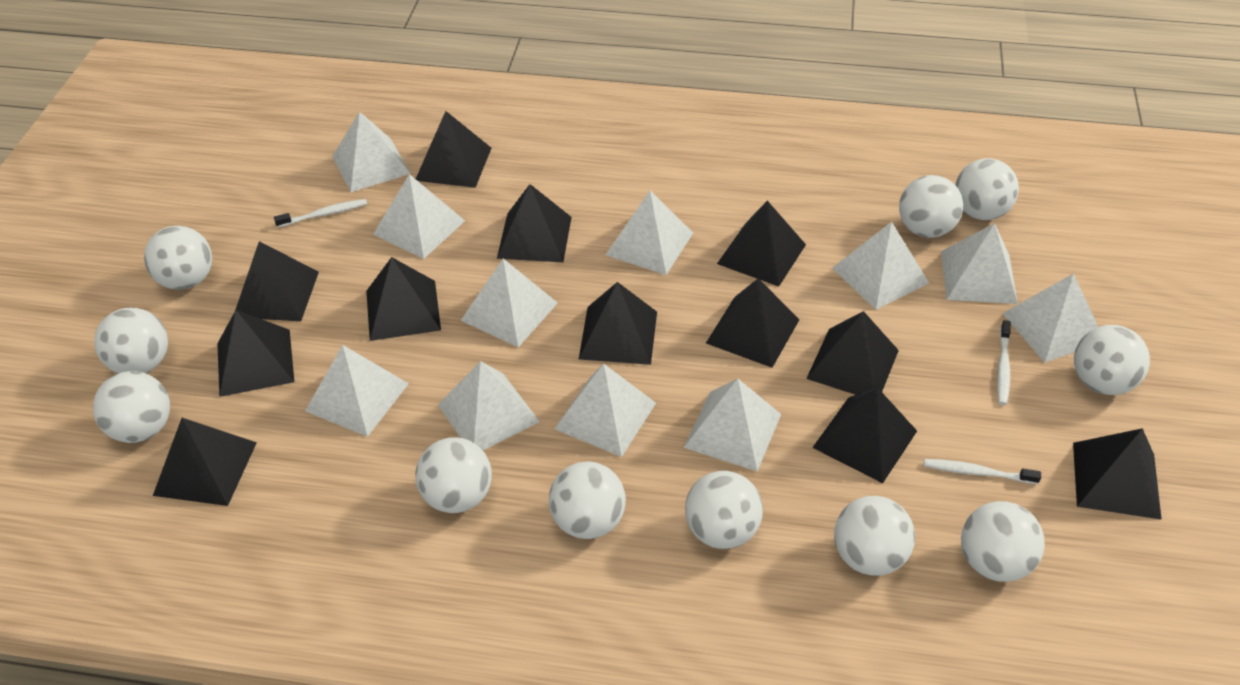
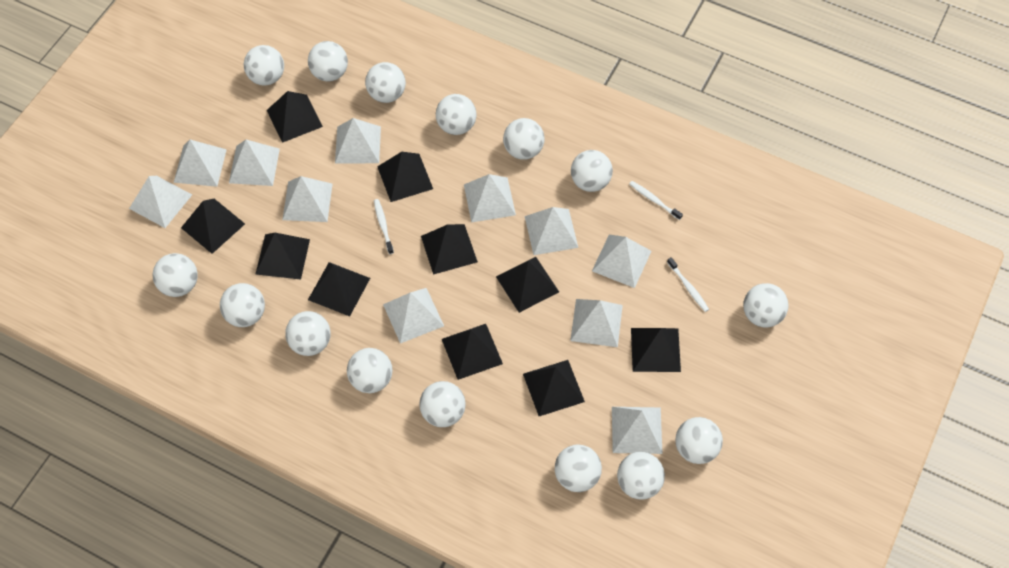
black pyramid: [153,418,257,506] [217,310,294,397] [235,241,319,321] [366,257,441,341] [416,111,491,188] [497,184,572,262] [579,282,657,365] [706,278,799,368] [717,201,806,287] [806,311,899,395] [812,387,917,483] [1073,428,1162,520] = 12 -> [181,199,245,254] [256,233,310,280] [267,91,323,143] [308,262,370,316] [377,152,433,202] [421,224,478,275] [442,324,503,380] [496,257,559,313] [523,360,585,416] [631,328,681,372] = 10
white ball: [93,371,170,443] [94,308,168,373] [144,226,212,290] [415,437,492,513] [549,461,626,539] [685,471,763,549] [834,496,915,576] [899,175,963,238] [955,158,1019,220] [961,501,1045,582] [1074,325,1150,395] = 11 -> [153,253,197,297] [220,283,265,327] [244,45,284,86] [285,311,331,356] [308,41,348,82] [347,348,392,393] [365,62,406,103] [420,381,465,427] [436,94,477,135] [503,118,545,160] [555,445,602,492] [571,150,613,192] [617,452,665,500] [675,417,723,464] [743,283,789,327] = 15

